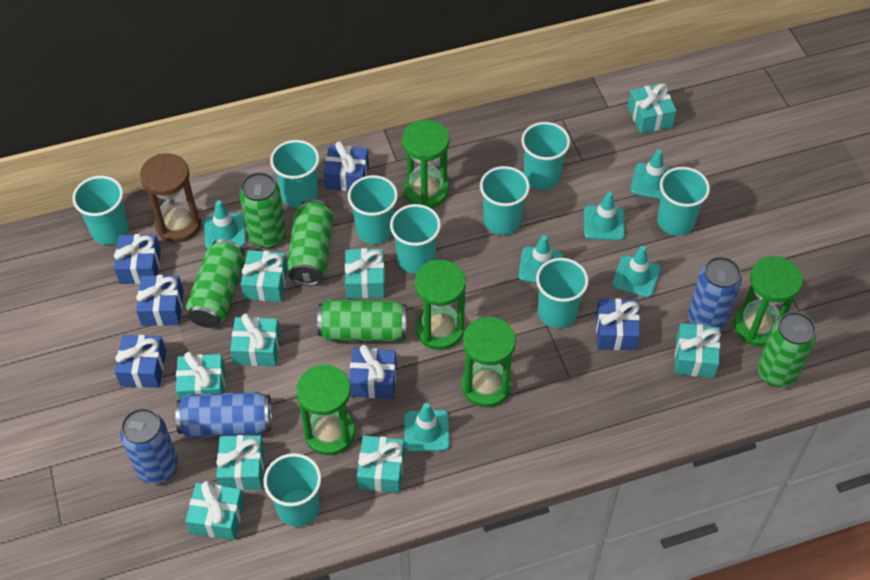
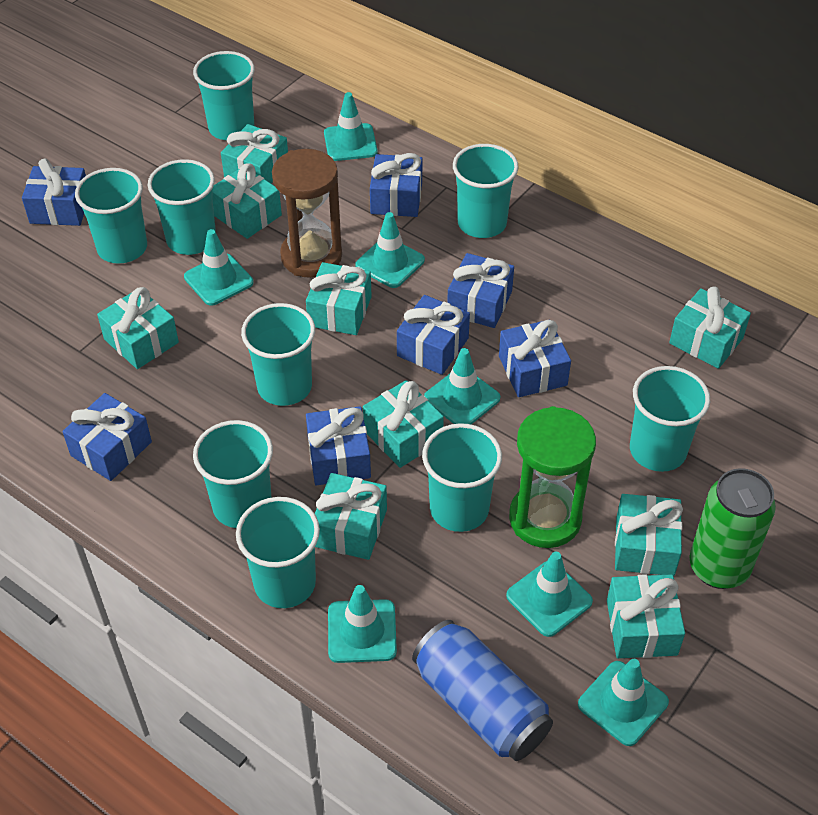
blue can: [120,408,178,484] [175,392,272,438] [688,257,742,330] = 3 -> [412,620,553,761] = 1
blue gift: [114,234,161,284] [115,335,166,388] [136,275,184,326] [323,141,369,191] [349,345,397,399] [596,299,640,350] = 6 -> [22,158,86,226] [63,393,152,481] [306,406,371,485] [370,153,423,217] [397,295,470,375] [447,253,514,328] [499,320,571,397] = 7
green can: [186,239,244,328] [239,172,286,249] [287,199,333,286] [317,299,407,342] [758,312,816,387] = 5 -> [689,468,776,589] = 1
green hourglass: [296,364,355,455] [402,120,450,208] [415,260,466,350] [461,316,516,407] [734,256,803,346] = 5 -> [509,406,596,548] = 1
turquoise traffic cone: [204,200,246,249] [404,403,450,452] [519,235,563,283] [584,192,625,240] [612,246,661,298] [630,150,670,199] = 6 -> [184,229,253,306] [324,92,378,161] [328,585,397,663] [355,212,425,288] [424,348,501,424] [506,552,593,637] [578,659,669,746] = 7

